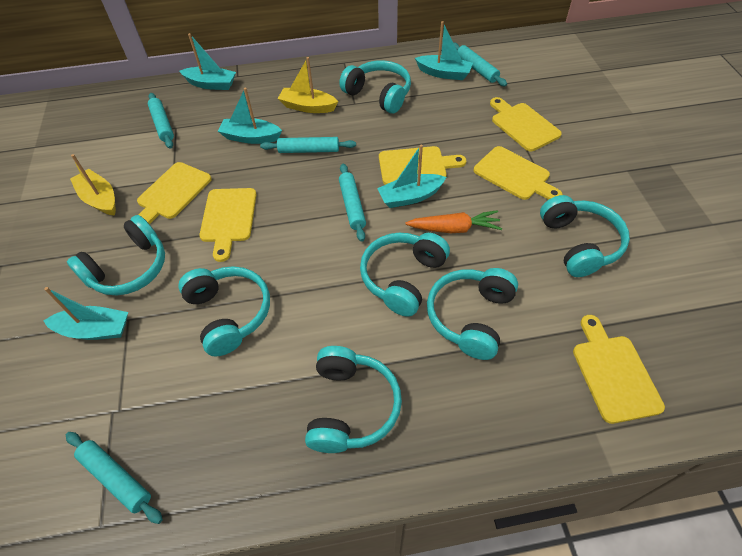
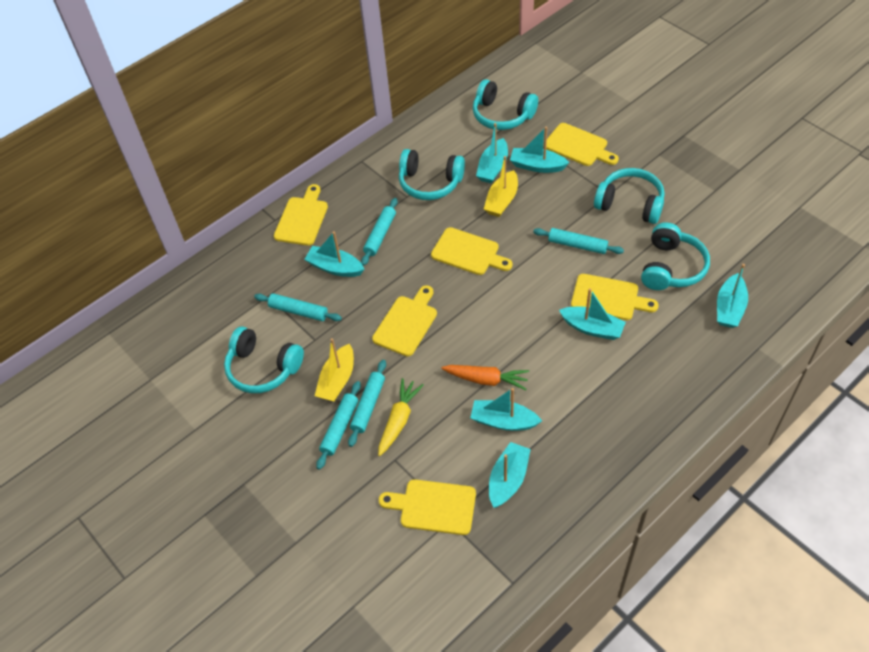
turquoise boat: [43,287,128,340] [180,33,236,90] [218,87,282,144] [377,144,446,208] [415,21,473,80] = 5 -> [304,231,364,277] [470,388,542,431] [476,123,508,183] [489,442,531,508] [510,127,570,173] [559,288,626,340] [717,264,748,328] = 7
turquoise headphones: [67,215,165,295] [178,266,270,356] [305,346,402,453] [339,60,411,114] [360,233,450,317] [427,268,518,360] [540,195,630,277] = 7 -> [224,327,304,393] [399,149,465,200] [473,79,538,130] [594,168,665,224] [641,222,710,290] = 5
yellow carrot: none = 0 -> [378,378,424,456] = 1

